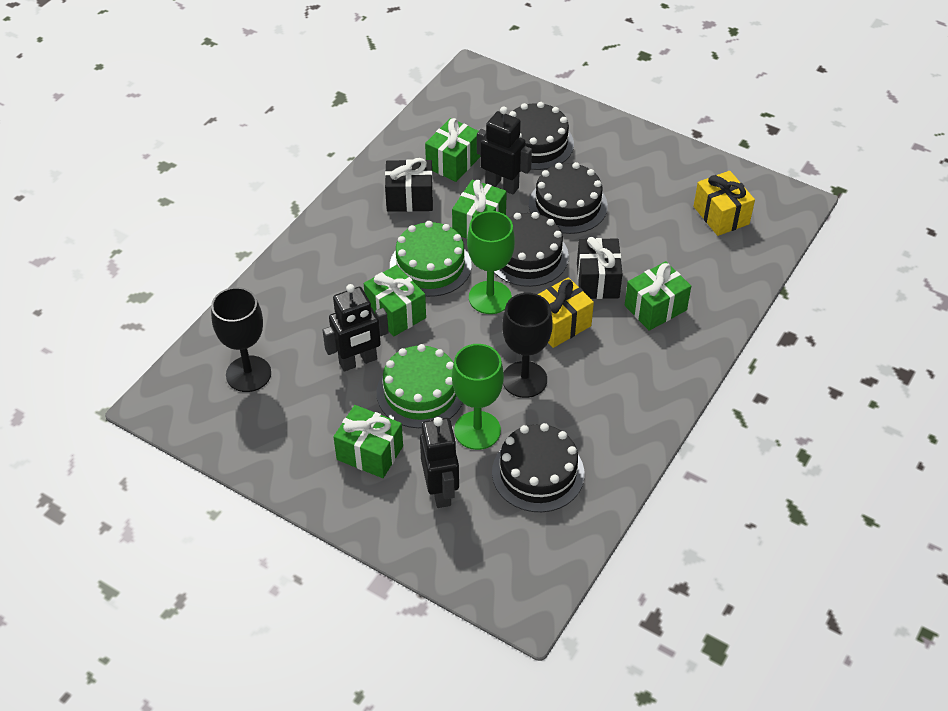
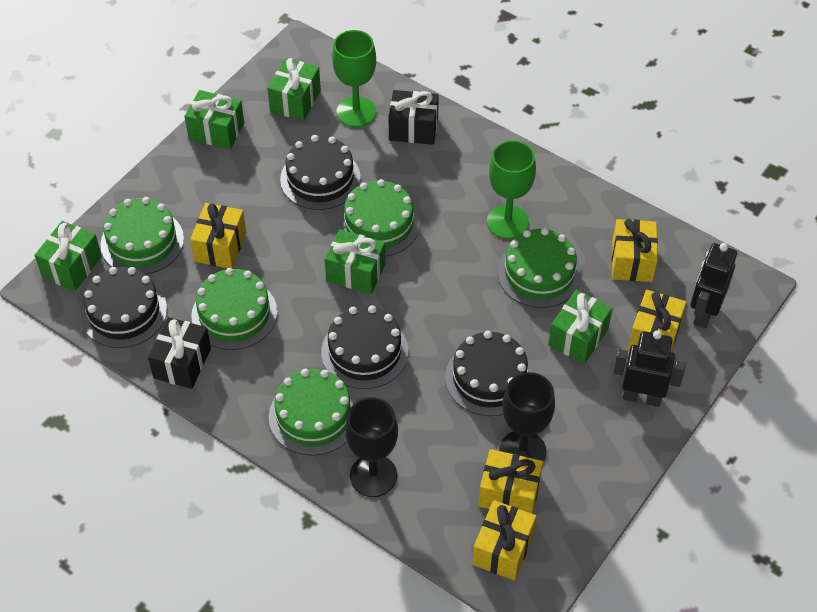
black robot: [323,284,389,372] [420,417,459,508] [477,107,532,194] = 3 -> [613,330,686,407] [691,243,737,328] = 2
green cake: [377,344,463,428] [390,221,472,297] = 2 -> [100,197,184,274] [191,268,278,350] [269,369,356,456] [338,179,420,257] [497,228,582,308] = 5
yellow gift: [538,277,594,348] [693,171,755,236] = 2 -> [190,203,246,269] [472,500,536,581] [478,449,543,514] [612,219,658,282] [628,290,686,352] = 5

